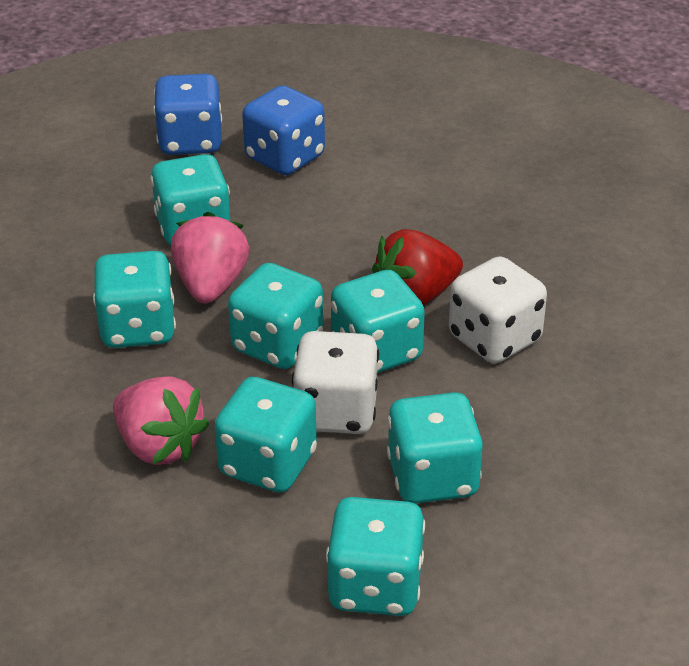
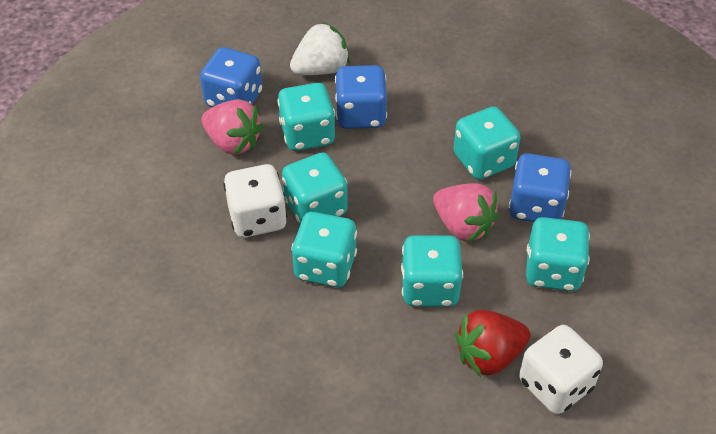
blue dice: [153,74,222,155] [242,86,325,175] = 2 -> [200,47,262,107] [335,65,387,129] [509,153,571,222] = 3
turquoise dice: [93,251,176,348] [150,154,230,245] [214,377,317,493] [228,263,324,369] [326,497,425,616] [331,270,425,373] [387,392,483,504] = 7 -> [277,83,335,151] [282,152,348,224] [291,212,357,287] [401,235,463,307] [453,106,521,180] [526,217,590,291] = 6
white strawberry: none = 0 -> [290,22,350,75] = 1

